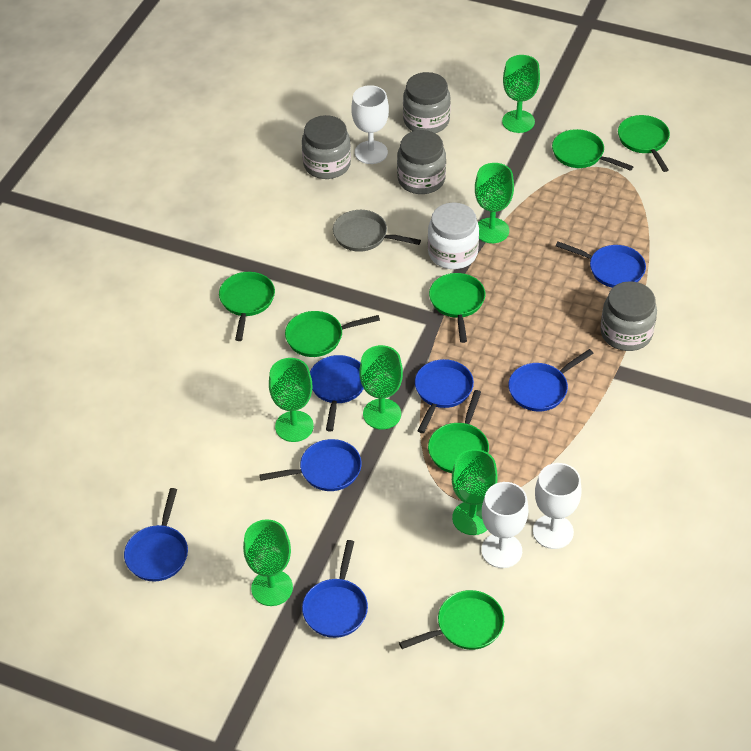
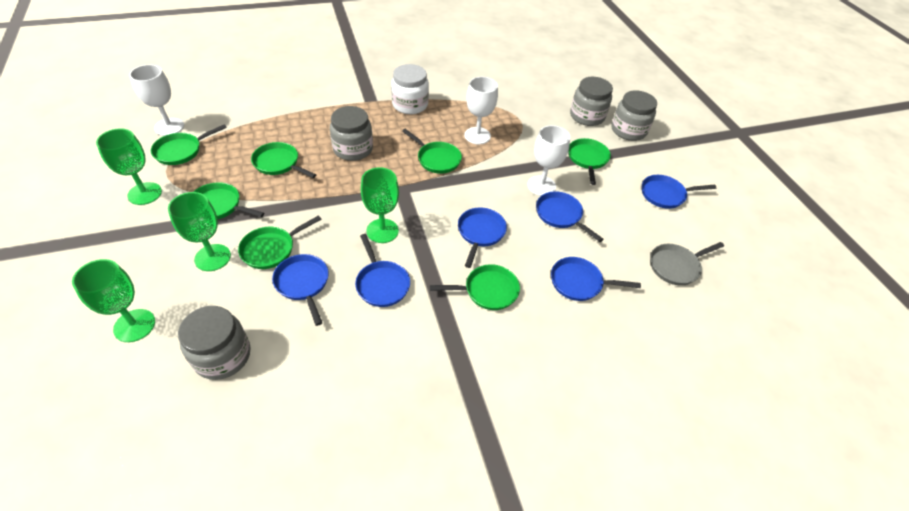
blue pan: [124,488,188,581] [259,439,362,491] [302,540,368,638] [310,355,364,432] [415,359,474,433] [508,349,594,411] [556,241,646,288] = 7 -> [272,254,329,326] [355,234,410,307] [458,207,507,268] [536,191,604,242] [551,257,641,301] [642,175,716,209] = 6
green goblet: [243,519,293,606] [269,358,314,442] [360,345,403,429] [452,449,498,535] [475,163,514,243] [502,55,540,133] = 6 -> [72,259,155,342] [96,128,162,205] [168,192,231,271] [361,167,399,243] = 4

